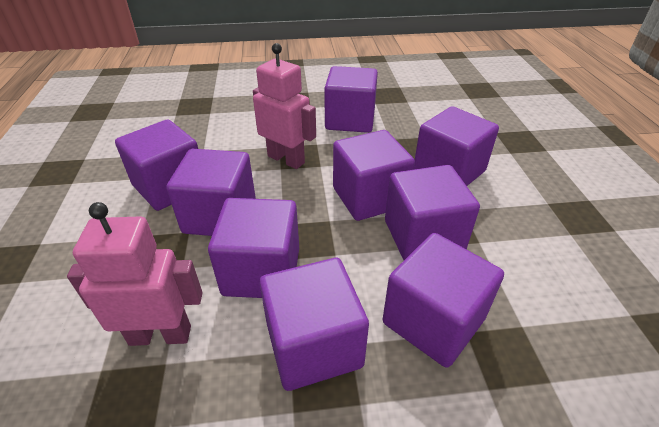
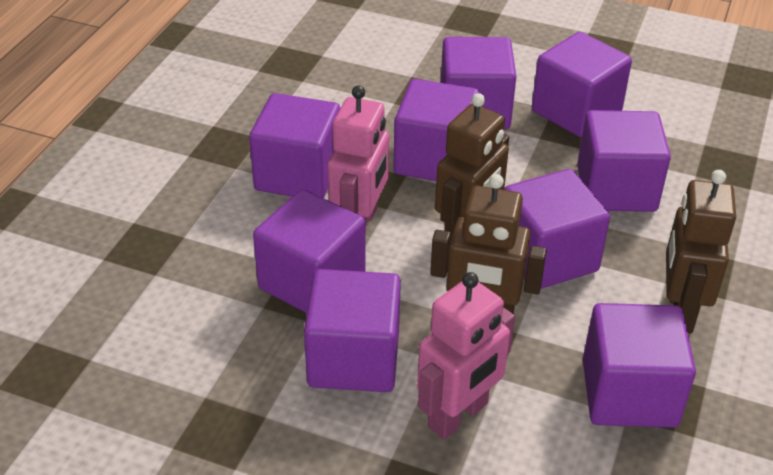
brown robot: none = 0 -> [430,174,547,314] [435,93,509,242] [666,170,736,334] = 3

